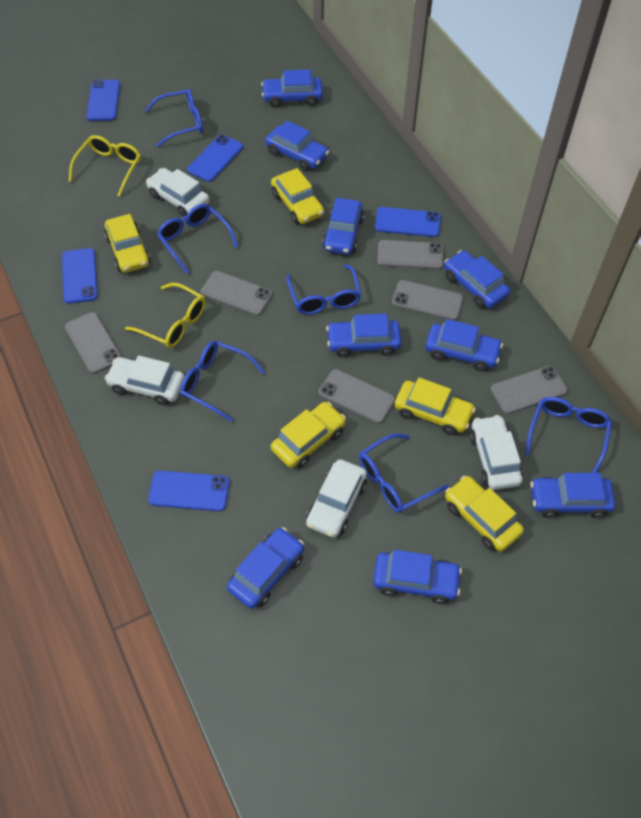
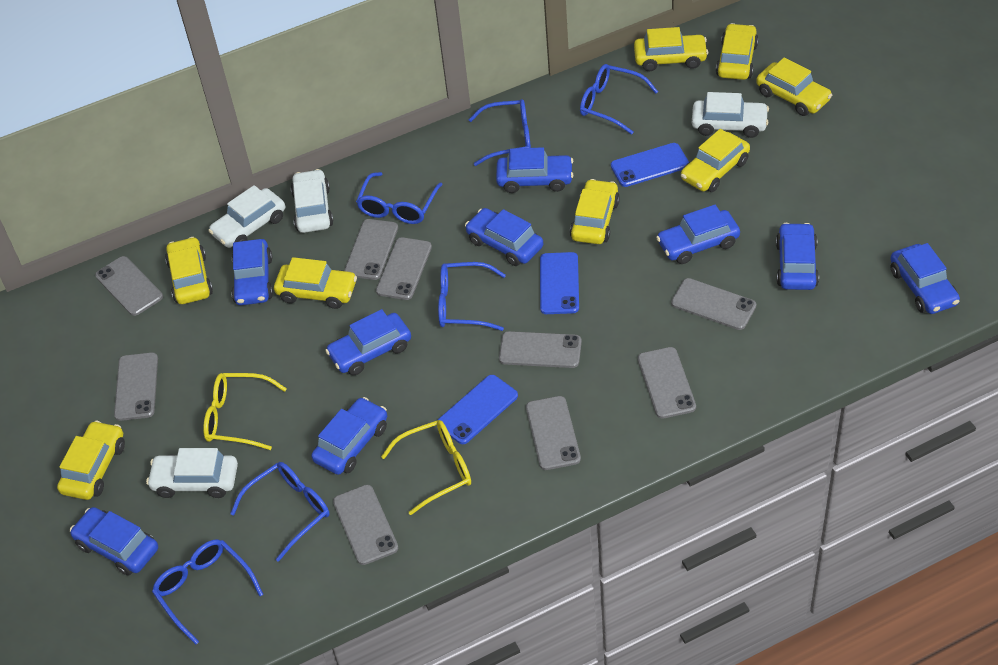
blue phone: [62,248,98,304] [87,80,120,121] [148,471,230,511] [187,135,243,182] [375,207,441,237] = 5 -> [438,375,518,444] [540,252,579,314] [611,143,689,187] = 3
grey phone: [65,312,122,374] [201,271,273,316] [318,369,396,424] [377,240,444,269] [392,280,464,321] [491,366,568,414] = 6 -> [95,256,163,316] [114,352,158,421] [333,485,398,565] [344,219,398,280] [376,237,432,300] [499,331,582,368] [526,396,581,470] [638,347,696,419] [671,278,756,330] = 9
yellow car: [104,214,151,273] [271,168,324,224] [271,402,346,468] [395,377,476,435] [445,476,524,552] = 5 -> [57,420,125,500] [165,237,213,304] [274,257,357,309] [570,179,620,244] [634,27,708,71] [681,129,750,192] [716,23,759,80] [756,57,832,116] = 8

